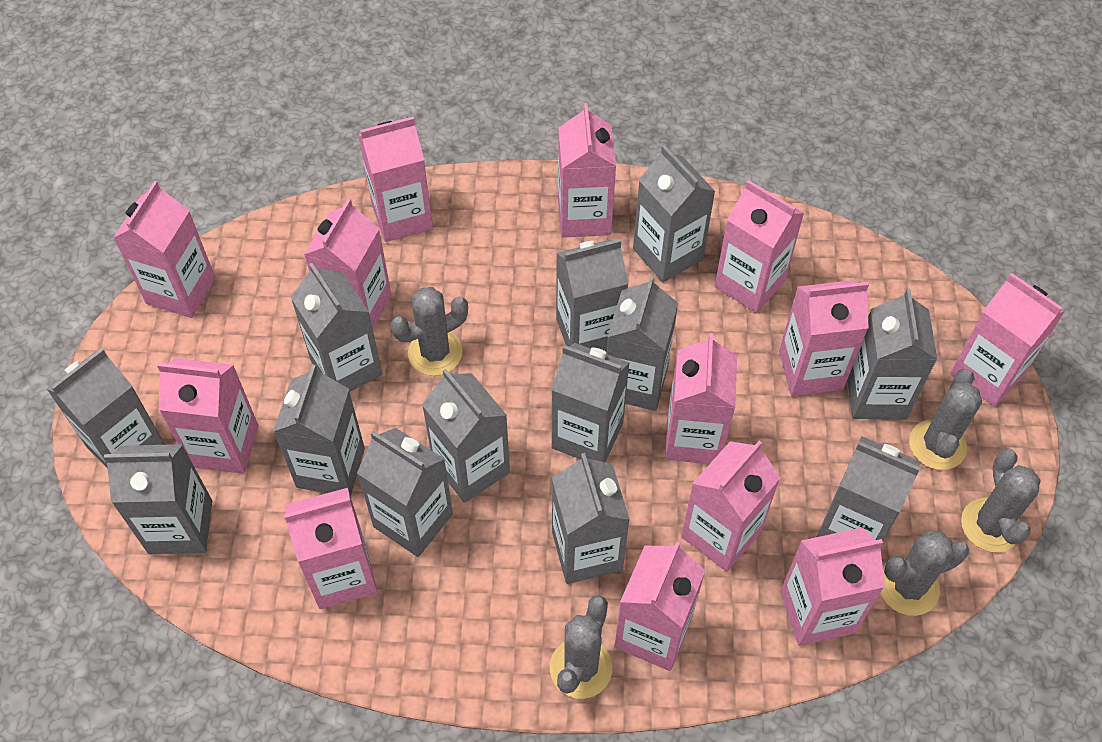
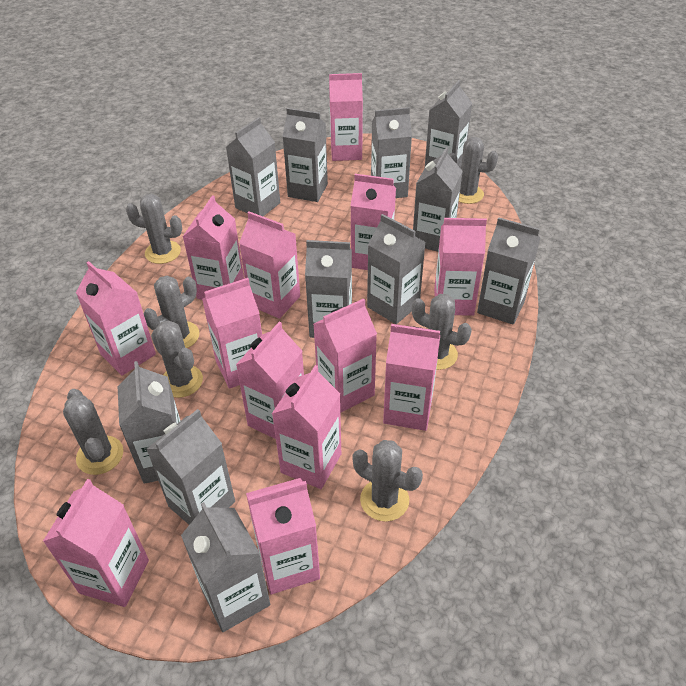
grey cactus: [390,287,468,376] [550,595,612,699] [881,530,969,616] [909,369,982,470] [961,448,1040,552] = 5 -> [63,389,123,475] [126,194,182,264] [143,276,199,348] [151,320,203,398] [352,440,423,522] [412,294,472,370] [449,137,498,204] = 7
grey carton: [47,348,165,468] [104,444,212,554] [273,364,365,496] [291,263,382,392] [357,428,453,557] [422,369,510,503] [551,343,630,463] [552,453,630,584] [556,239,629,352] [607,276,678,411] [633,145,716,282] [817,436,921,541] [847,289,938,420] = 13 -> [118,361,181,484] [146,409,235,525] [181,502,270,632] [226,117,280,216] [282,108,328,202] [305,240,352,338] [367,214,425,324] [371,107,412,198] [413,147,463,252] [424,80,472,169] [477,217,540,325] = 11

